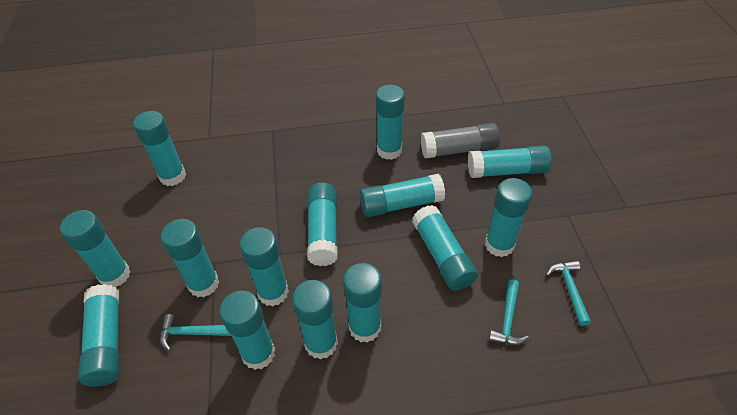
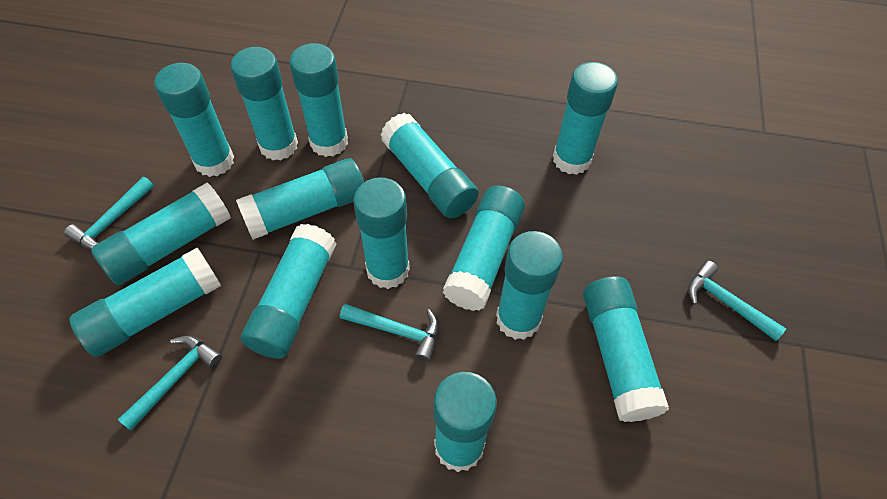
grey glue stick: [421,122,500,159] = 1 -> none = 0
turquoise hammer: [160,314,231,351] [489,279,529,345] [546,260,591,326] = 3 -> [64,177,154,250] [118,336,222,431] [340,304,439,362] [688,261,786,341] = 4

